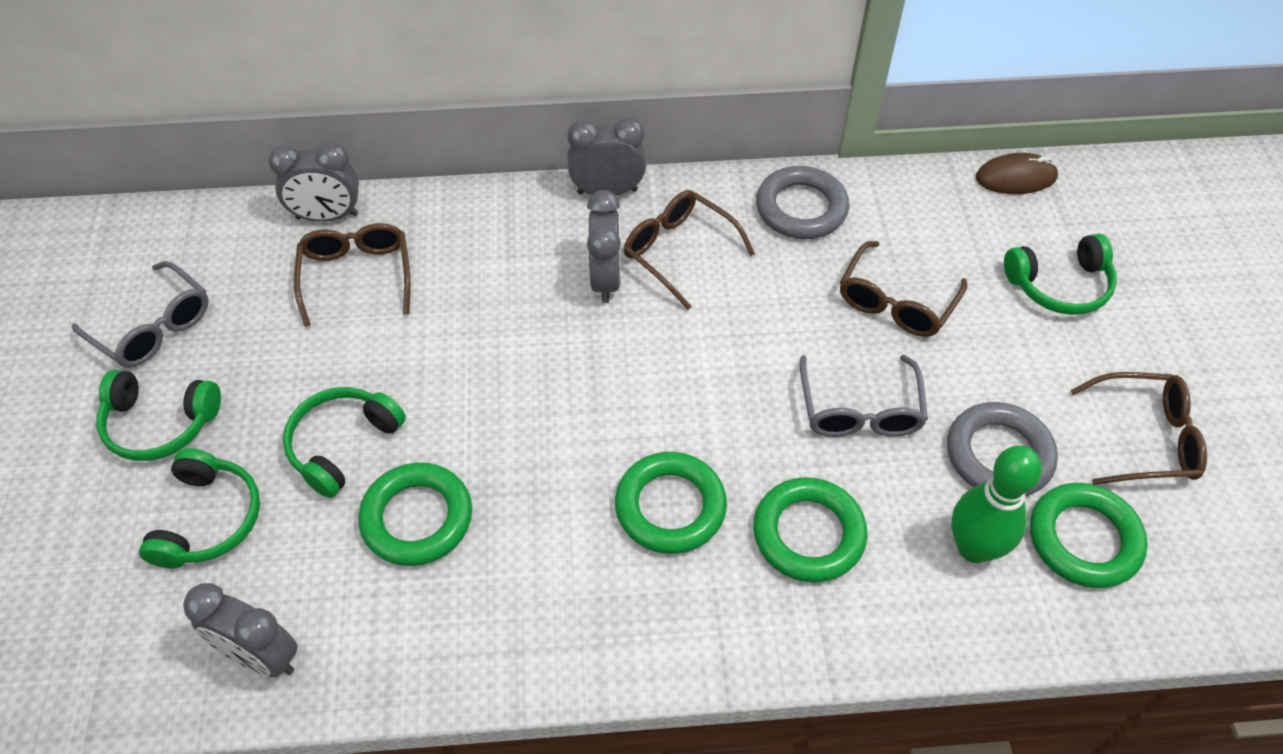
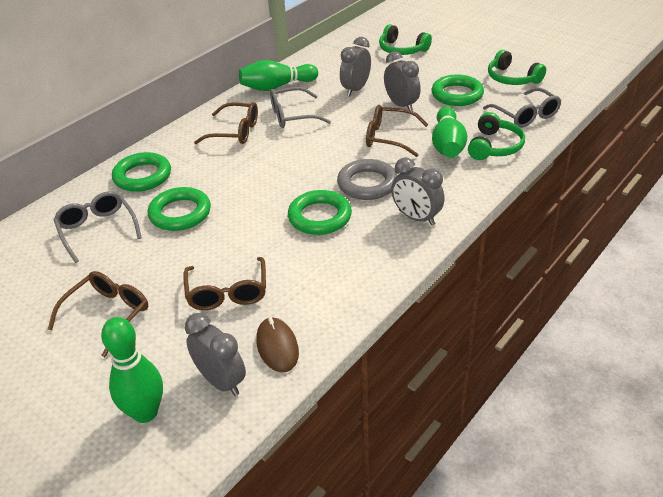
green bowling pin: [952,445,1042,563] = 1 -> [101,317,163,423] [239,60,318,91] [432,107,467,158] = 3
green headphones: [96,370,221,461] [139,448,260,569] [283,387,406,498] [1004,234,1117,315] = 4 -> [379,24,432,55] [468,112,525,160] [488,50,546,85] = 3
grey glasses: [72,261,209,368] [800,355,928,437] = 2 -> [54,191,142,263] [270,87,331,128] [483,88,561,128] = 3
grey ring: [756,166,849,239] [947,402,1058,496] = 2 -> [337,159,397,200] = 1

